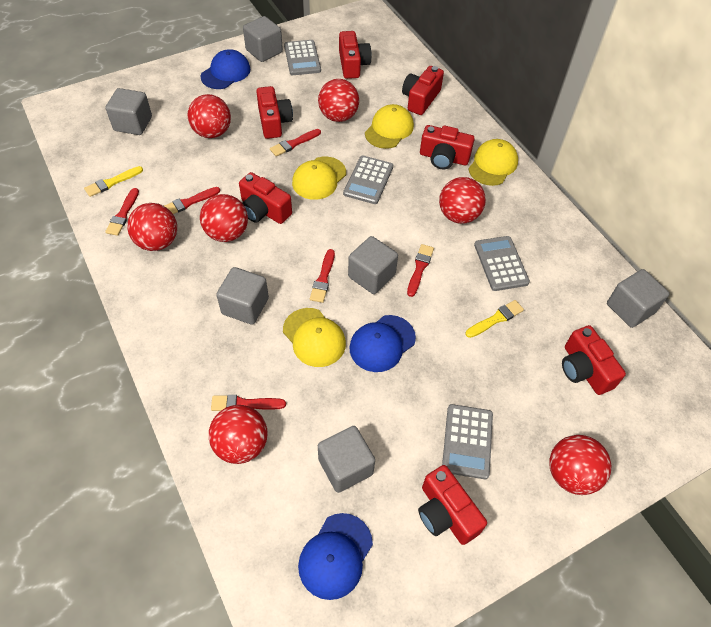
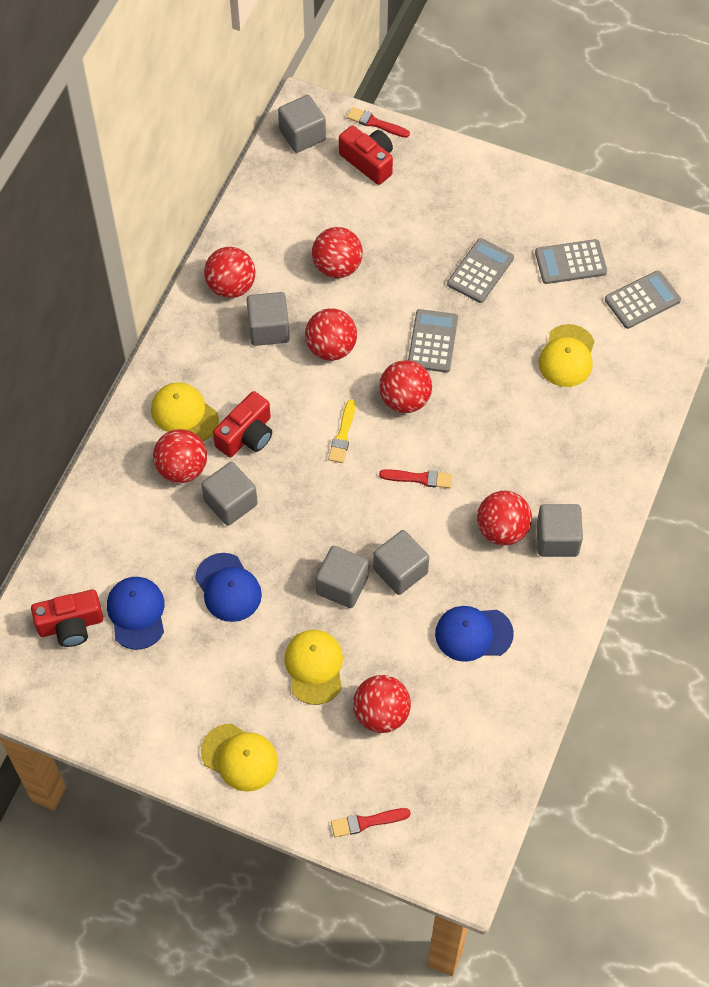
red brush: [105,188,139,236] [164,187,220,214] [211,395,286,411] [270,129,321,156] [310,249,335,303] [407,244,434,297] = 6 -> [331,808,411,837] [347,107,410,138] [379,469,453,488] = 3
red camera: [239,172,292,224] [256,86,293,139] [339,31,372,79] [402,66,444,115] [418,465,487,545] [420,125,475,169] [562,325,626,395] = 7 -> [31,589,103,647] [213,391,272,457] [339,126,393,185] = 3
yellow brush: [84,166,143,197] [466,300,524,338] = 2 -> [328,400,356,463] = 1

